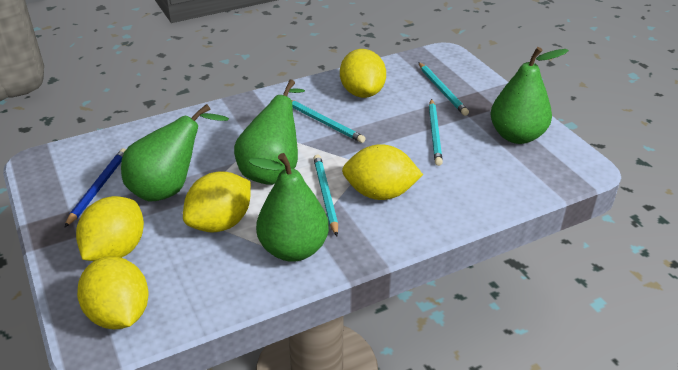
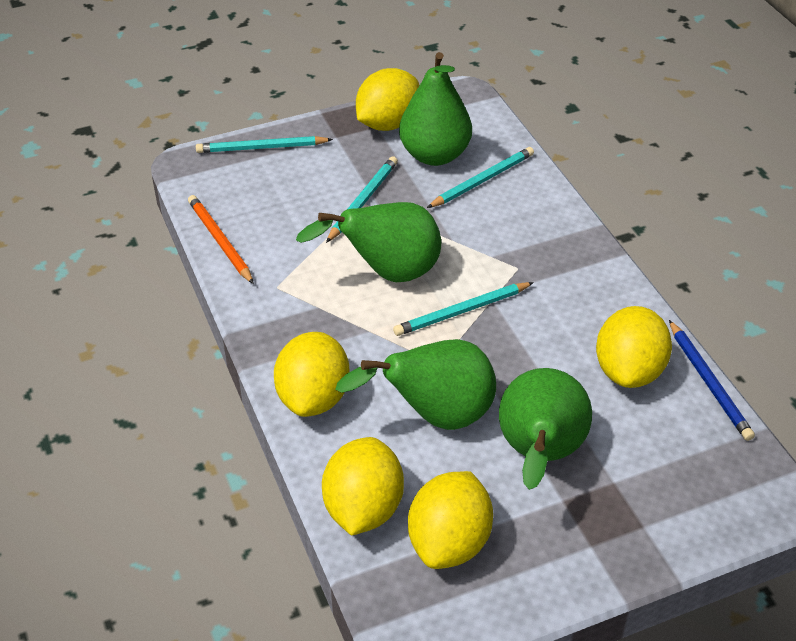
orange pencil: none = 0 -> [188,195,254,284] = 1

